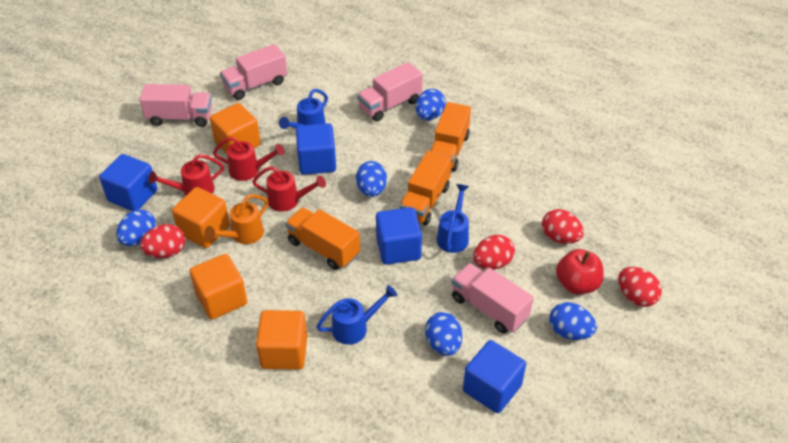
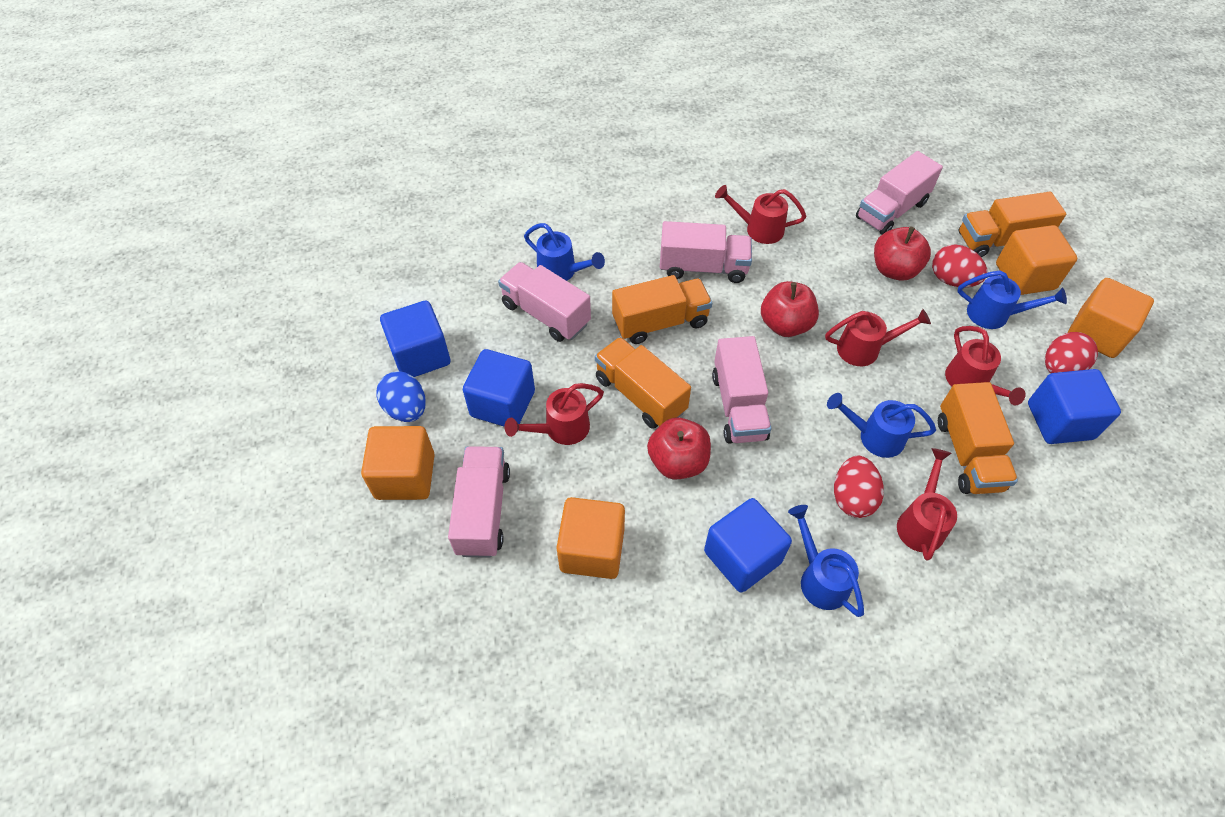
blue egg: [116,209,156,246] [356,161,387,197] [415,89,446,120] [425,312,462,356] [549,302,597,340] = 5 -> [376,371,426,422] = 1
blue watering can: [279,89,328,129] [316,285,397,345] [437,184,469,253] = 3 -> [524,223,605,281] [788,505,864,617] [827,393,936,458] [958,270,1067,329] = 4
orange truck: [285,207,360,270] [399,151,452,226] [430,102,471,172] = 3 -> [595,337,691,429] [612,275,712,344] [938,382,1018,494] [958,192,1066,257] = 4
orange watering can: [204,194,268,244] = 1 -> none = 0
pink truck: [140,84,212,127] [220,44,287,100] [357,62,423,122] [452,263,534,334] = 4 -> [448,446,510,558] [498,262,591,342] [660,221,752,283] [712,336,772,444] [856,151,943,235] = 5
red apple: [556,249,604,295] = 1 -> [647,417,711,480] [761,281,819,337] [874,227,931,281] = 3
red egg: [140,224,185,258] [473,235,515,269] [542,209,584,244] [618,267,662,307] = 4 -> [834,456,884,518] [932,244,987,287] [1045,332,1098,373] = 3
red watering can: [148,154,224,196] [213,137,285,181] [252,166,326,212] = 3 -> [504,383,604,445] [715,185,806,244] [825,309,931,366] [897,448,957,561] [945,326,1026,406] = 5

